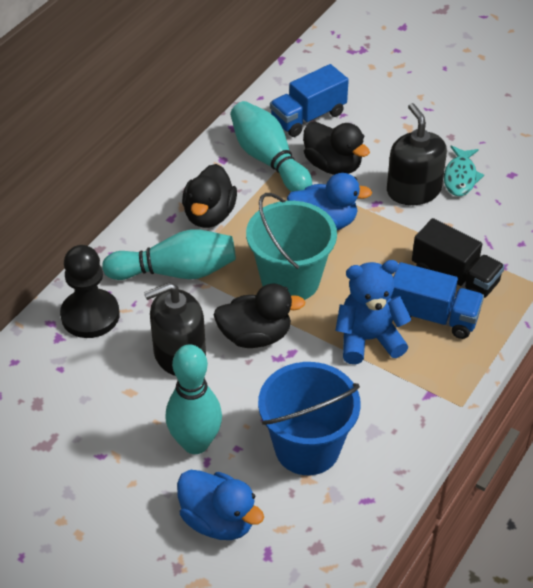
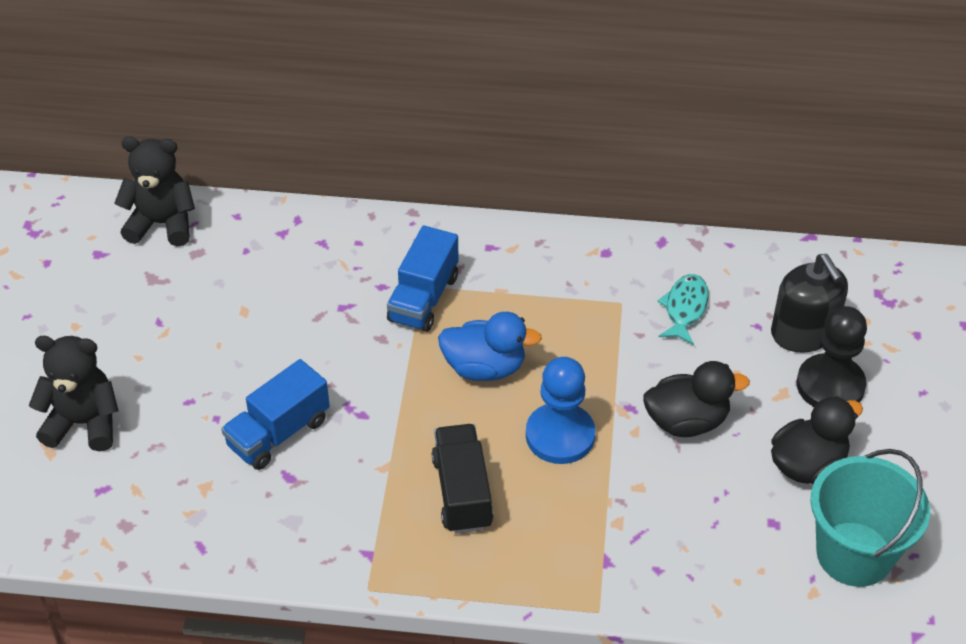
black duck: [182,164,237,228] [213,283,306,348] [303,122,370,175] = 3 -> [643,361,750,437] [771,396,863,484] = 2
black soap dispenser: [144,282,206,376] [387,103,447,205] = 2 -> [771,254,848,353] = 1
black teddy bear: none = 0 -> [29,336,119,451] [114,137,195,246] = 2
blue bucket: [258,362,361,475] = 1 -> none = 0
blue duck: [177,469,264,540] [287,173,372,230] = 2 -> [438,312,542,381] = 1
blue pawn: none = 0 -> [526,357,595,464] = 1
blue teddy bear: [335,260,411,364] = 1 -> none = 0
turquoise bowling pin: [102,229,236,280] [165,344,222,454] [230,101,312,192] = 3 -> none = 0

